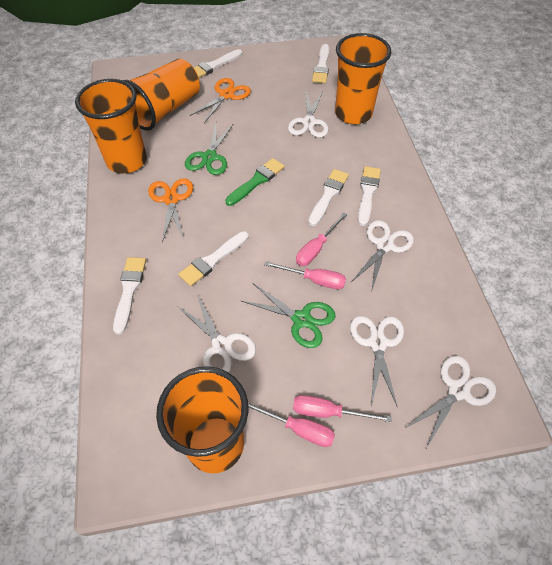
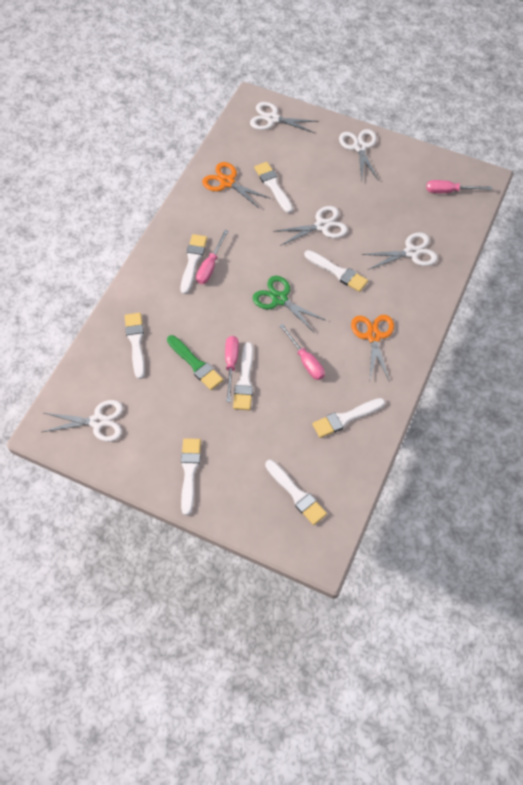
green scissors: [185,124,233,175] [241,283,335,348] = 2 -> [253,276,325,333] = 1
orange cup: [75,79,147,174] [123,59,200,131] [156,366,249,473] [335,33,391,124] = 4 -> none = 0
white brush: [113,257,146,334] [178,231,249,286] [194,49,242,78] [308,169,349,226] [312,44,329,83] [358,166,381,226] = 6 -> [125,313,145,379] [181,234,207,294] [181,438,201,515] [233,342,253,410] [254,162,293,213] [265,460,327,525] [304,250,368,292] [312,398,385,438] = 8

